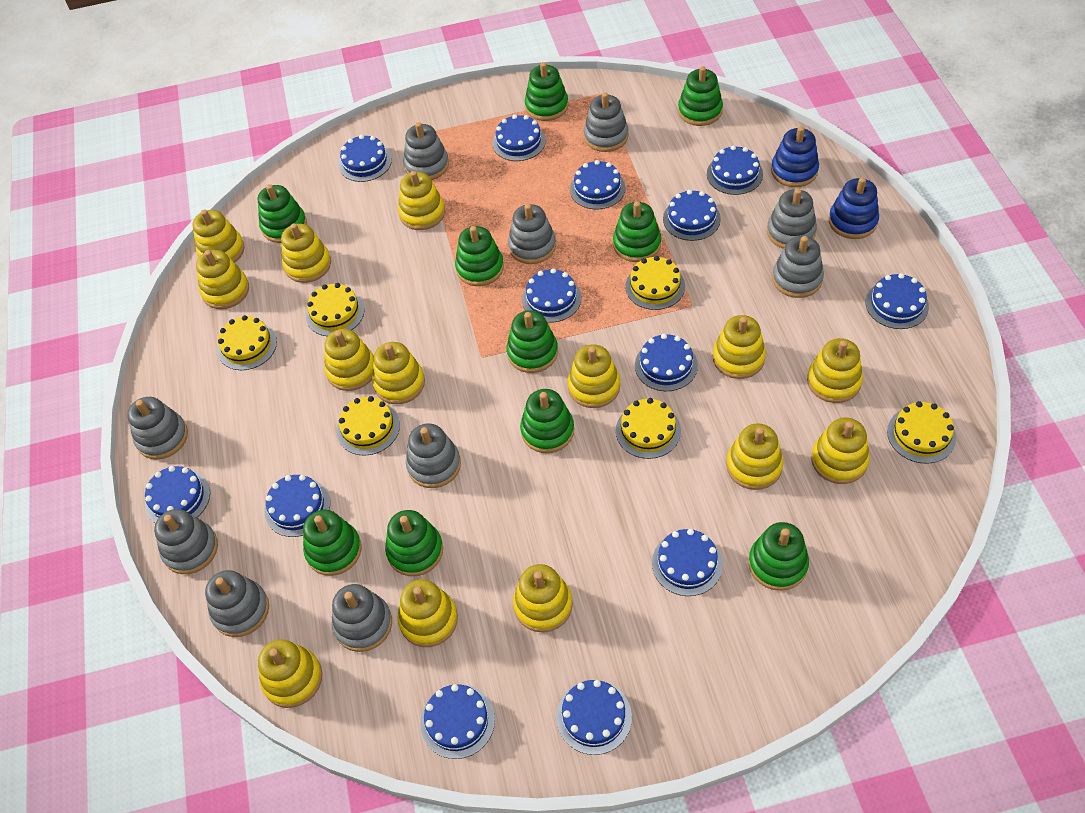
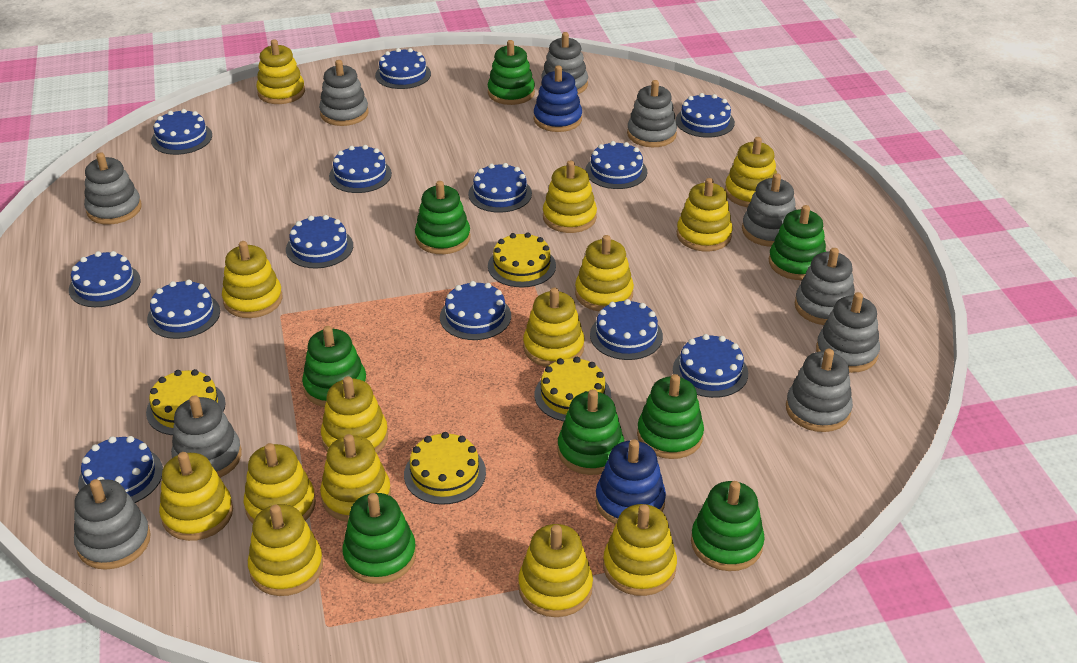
green stacking toy: [258,184,307,243] [303,510,362,576] [385,510,443,576] [455,226,504,286] [507,310,558,373] [520,389,574,453] [525,62,569,121] [613,201,661,262] [678,66,723,126] [748,522,809,591] = 10 -> [302,326,367,407] [342,493,416,584] [415,181,471,254] [488,40,535,105] [558,389,625,475] [637,374,704,459] [691,481,765,571] [769,205,826,280] = 8
yellow cake: [217,315,277,370] [306,283,365,336] [337,396,400,456] [616,398,681,459] [625,256,685,310] [887,401,956,464] = 6 -> [146,369,226,435] [404,432,486,505] [488,232,556,287] [534,357,611,421] = 4

